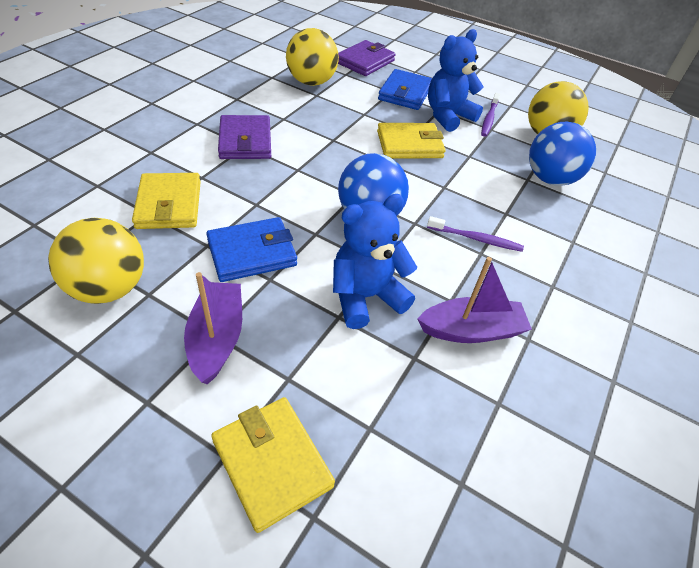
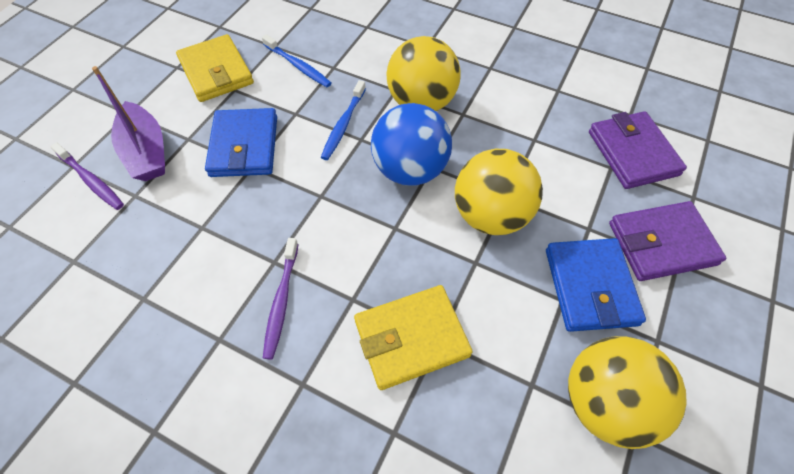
blue ball: [338,153,409,216] [529,122,596,186] = 2 -> [371,103,452,186] = 1
blue teddy bear: [333,194,417,329] [428,29,484,132] = 2 -> none = 0
blue toothbrush: none = 0 -> [262,34,331,87] [321,80,366,160] = 2
purple boat: [184,272,242,385] [417,257,532,343] = 2 -> [92,66,165,181] = 1
yellow wallet: [132,173,201,229] [211,397,335,533] [377,123,446,158] = 3 -> [176,34,254,102] [354,285,473,390] = 2

